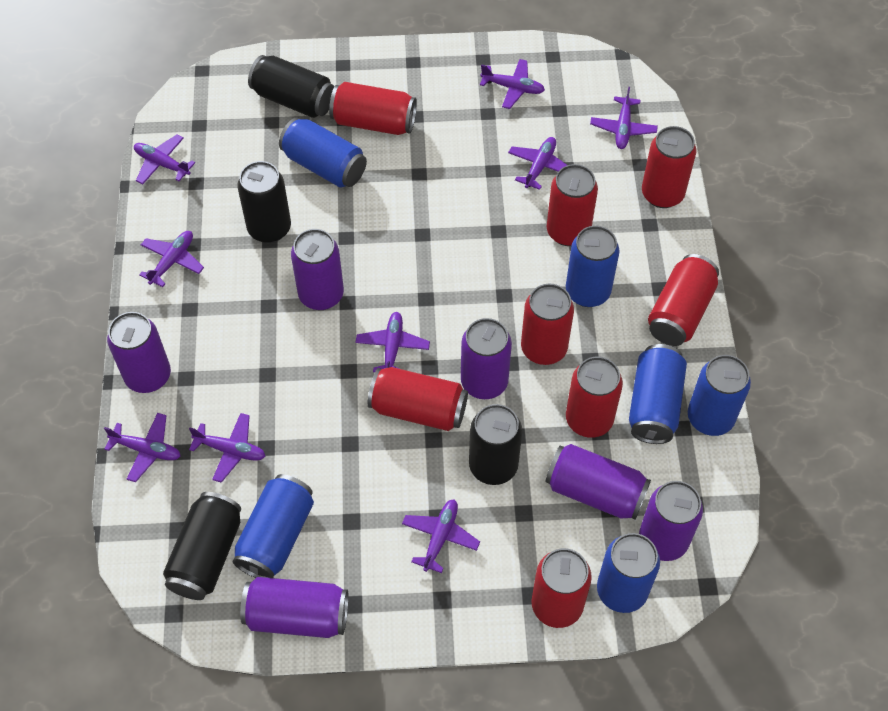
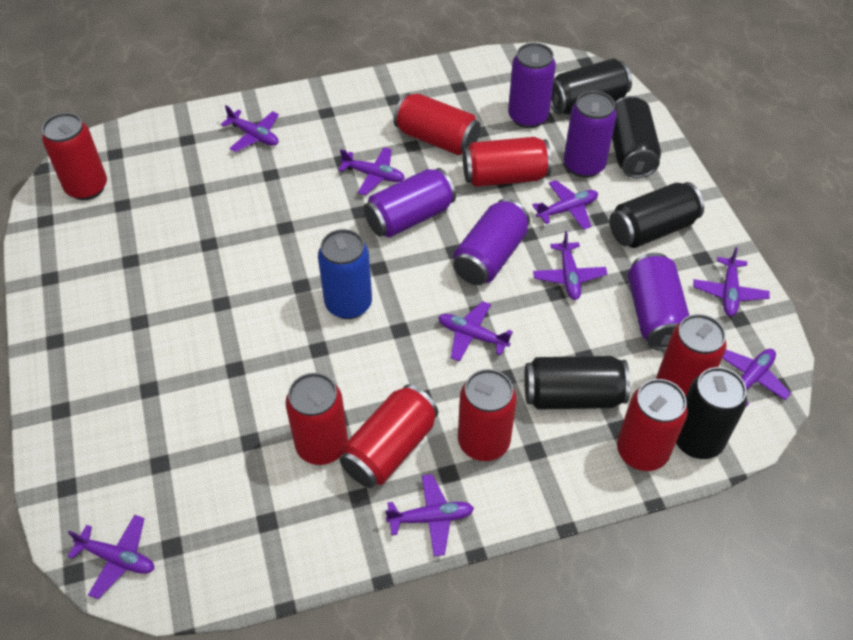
black can: [163,492,241,600] [237,161,291,243] [248,55,334,118] [469,404,522,485] = 4 -> [524,356,630,410] [550,59,632,115] [610,182,704,248] [612,96,661,178] [676,367,747,459] = 5
blue can: [233,474,314,578] [279,117,367,188] [566,226,619,307] [597,533,660,613] [629,344,687,444] [688,355,751,436] = 6 -> [318,229,372,319] = 1
purple can: [107,312,171,393] [240,577,348,638] [291,229,344,310] [461,318,512,399] [546,444,651,520] [639,481,703,561] = 6 -> [364,168,456,238] [453,199,530,285] [508,43,556,128] [564,91,617,178] [628,253,690,351] = 5

